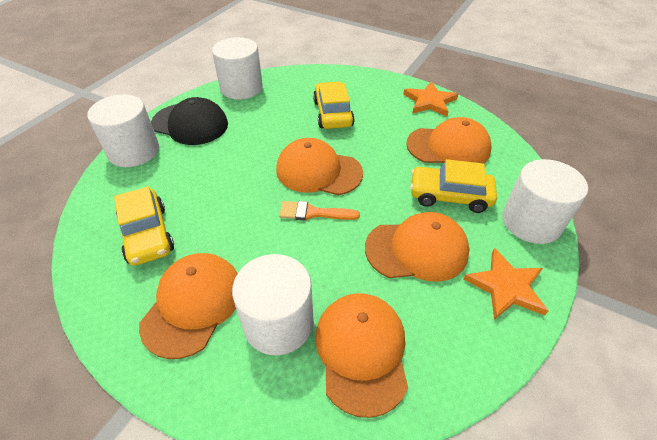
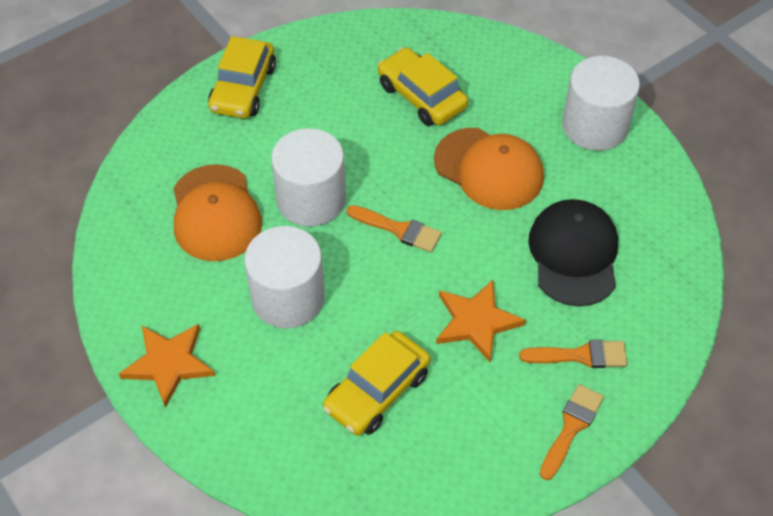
orange brush: [279,201,360,220] = 1 -> [347,205,442,252] [519,340,627,368] [540,384,604,480] = 3
orange cap: [139,253,238,359] [276,138,363,195] [315,293,408,418] [365,212,470,282] [406,117,492,163] = 5 -> [173,164,262,261] [434,128,544,210] = 2
white cylinder: [87,94,159,167] [212,37,263,100] [232,254,314,356] [502,159,588,244] = 4 -> [244,226,325,328] [271,128,346,227] [562,56,640,151] = 3

